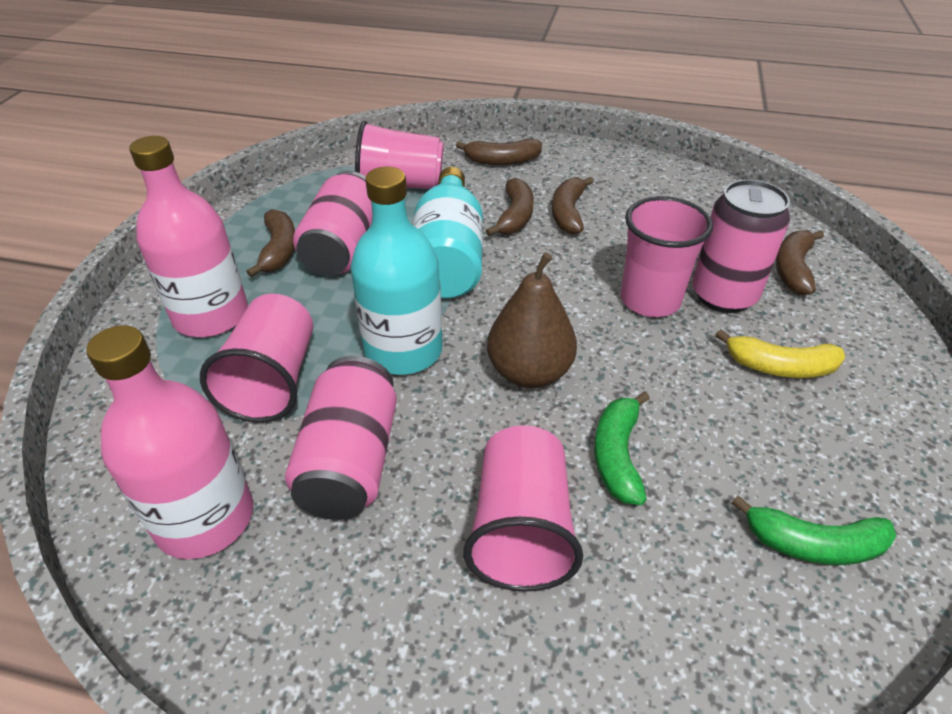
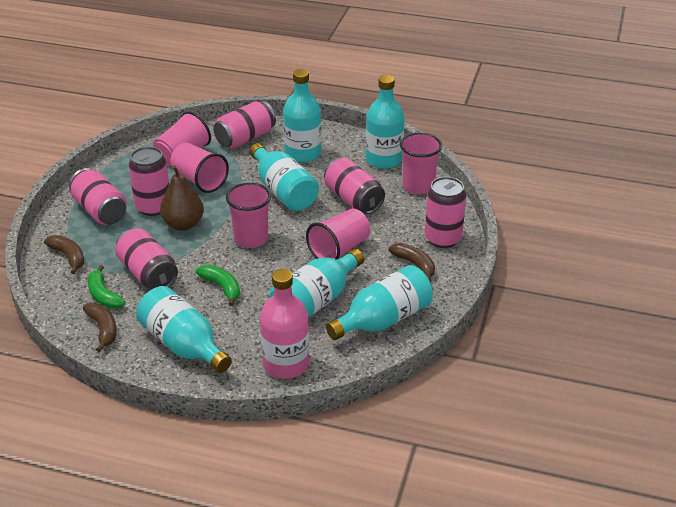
brown banana: [246,209,295,277] [456,139,542,165] [486,178,534,236] [552,177,594,234] [776,230,824,295] = 5 -> [44,235,84,274] [83,303,117,352] [389,243,435,282] = 3
pink bottle: [86,325,253,559] [129,136,248,337] = 2 -> [260,269,310,379] = 1
pink can: [285,356,397,520] [293,171,372,276] [692,180,790,313] = 3 -> [69,168,127,225] [115,228,178,290] [129,147,169,216] [213,101,276,149] [324,158,385,214] [425,177,466,248] = 6
pink cup: [200,294,313,423] [355,121,444,189] [463,426,583,592] [620,196,713,317] = 4 -> [153,111,211,166] [170,143,229,193] [226,183,271,248] [306,208,370,260] [400,133,442,194] = 5
turquoise bottle: [350,166,442,375] [412,167,483,299] = 2 -> [136,286,232,373] [250,143,319,211] [269,248,364,317] [283,69,321,163] [326,265,433,340] [366,75,405,169] = 6
yellow banana: [715,329,845,378] = 1 -> none = 0

